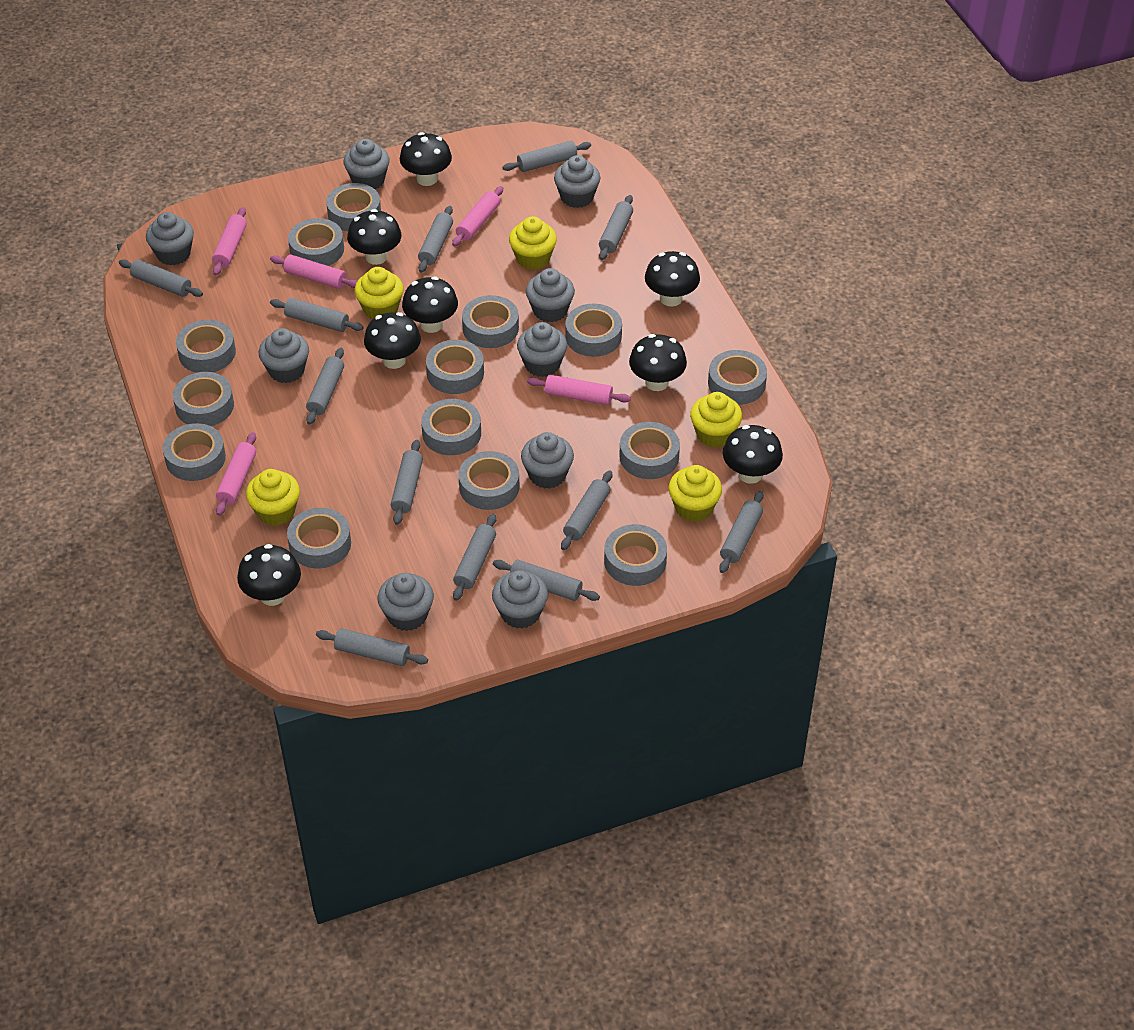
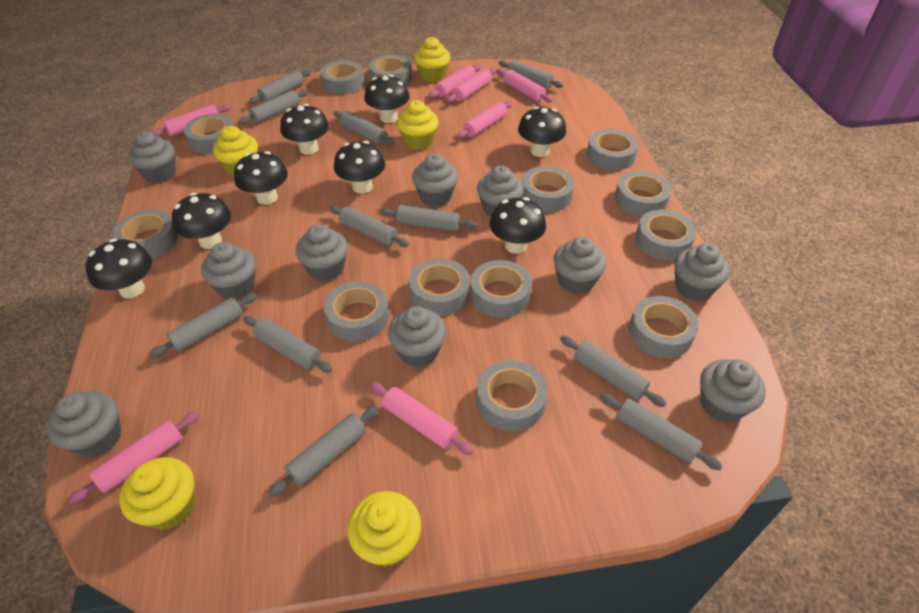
grey cupcake: [146,212,194,265] [259,328,309,383] [344,139,390,190] [378,573,434,631] [492,570,548,628] [517,322,567,377] [521,432,574,489] [526,268,575,322] [554,155,600,208] = 9 -> [47,391,121,457] [128,131,176,183] [201,242,256,299] [296,224,348,281] [388,306,446,367] [412,154,458,207] [477,165,524,217] [554,237,606,294] [675,243,729,301] [700,359,766,423] = 10
grey rolling pin: [119,259,203,297] [270,298,363,332] [306,348,344,425] [316,628,428,666] [391,440,423,525] [418,206,453,273] [453,514,496,601] [493,559,600,601] [503,141,591,172] [561,470,612,550] [599,195,633,260] [719,491,764,573] = 12 -> [150,293,257,358] [239,90,309,124] [243,316,332,373] [248,70,311,104] [269,405,379,497] [329,206,409,247] [334,111,394,145] [380,205,477,232] [499,60,563,88] [560,336,667,407] [600,393,722,470] = 11
grey tape: [163,423,226,481] [173,372,234,426] [176,320,236,373] [287,508,351,568] [288,218,344,266] [326,183,381,231] [421,399,481,455] [426,340,484,394] [459,451,520,510] [462,295,519,348] [565,304,622,357] [604,524,667,586] [619,422,680,479] [708,350,767,405] = 14 -> [113,209,178,259] [184,114,234,154] [320,60,364,94] [324,281,389,342] [369,55,411,85] [409,258,470,316] [470,260,532,318] [477,360,548,432] [521,166,574,212] [587,129,638,171] [615,171,671,217] [629,296,699,358] [635,210,696,261] = 13
pink rolling pin: [212,207,247,275] [216,432,256,516] [270,255,357,289] [452,186,503,247] [527,375,631,405] = 5 -> [69,412,200,504] [151,104,231,137] [370,382,473,455] [429,65,481,98] [447,68,496,103] [457,101,512,138] [497,69,553,103] = 7

